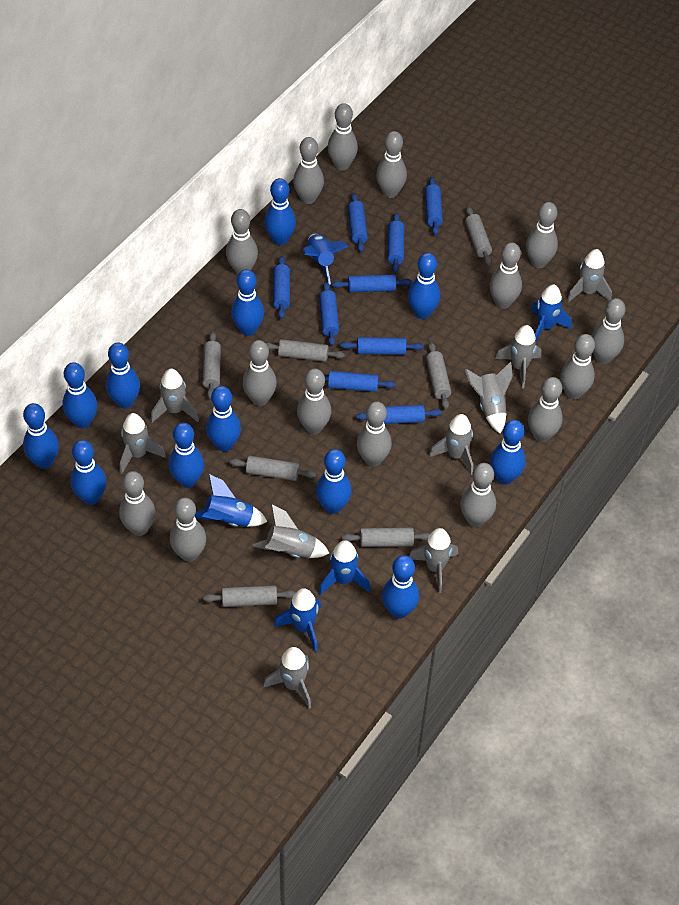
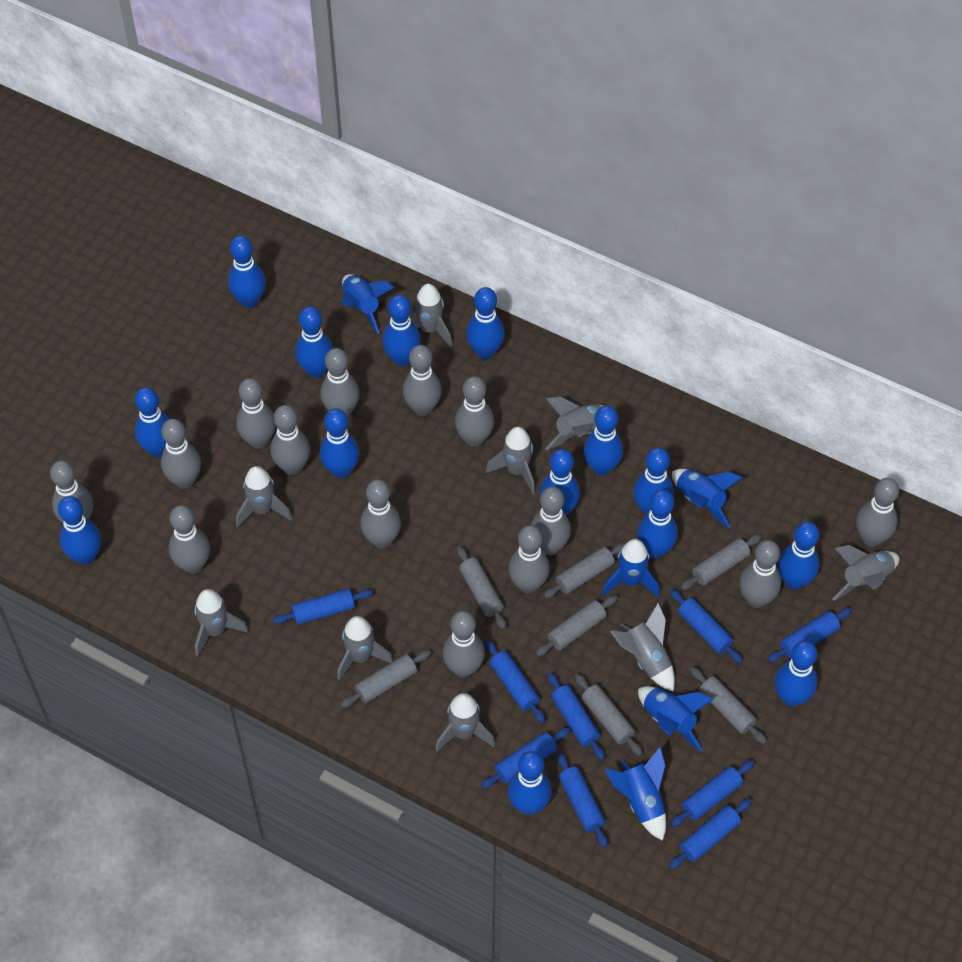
blue bowling pin: [23,403,59,469] [62,362,97,428] [70,440,107,505] [106,342,140,409] [169,423,204,488] [206,386,241,451] [231,269,264,336] [264,178,296,245] [316,449,352,514] [382,555,419,619] [408,253,440,319] [490,420,526,485] = 12 -> [58,496,101,565] [135,387,170,458] [228,235,266,308] [295,306,333,378] [320,408,360,478] [382,295,421,366] [466,287,505,359] [508,751,552,815] [540,449,580,515] [584,406,623,476] [633,448,674,515] [637,490,678,558] [774,641,818,707] [778,522,820,590] = 14
grey bowling pin: [119,471,156,536] [170,498,206,562] [226,209,258,275] [243,340,277,406] [293,137,324,204] [297,368,331,434] [328,103,358,170] [357,401,392,467] [376,131,407,198] [460,463,496,527] [490,242,522,309] [526,202,558,268] [528,377,563,442] [560,334,595,400] [592,298,626,364] = 15 -> [50,460,93,523] [161,419,201,489] [169,505,210,574] [236,378,276,449] [270,405,310,475] [320,348,360,417] [360,479,401,548] [403,345,442,416] [443,611,485,677] [455,376,494,447] [508,525,550,593] [531,486,571,555] [740,540,781,608] [856,478,899,547] = 14

